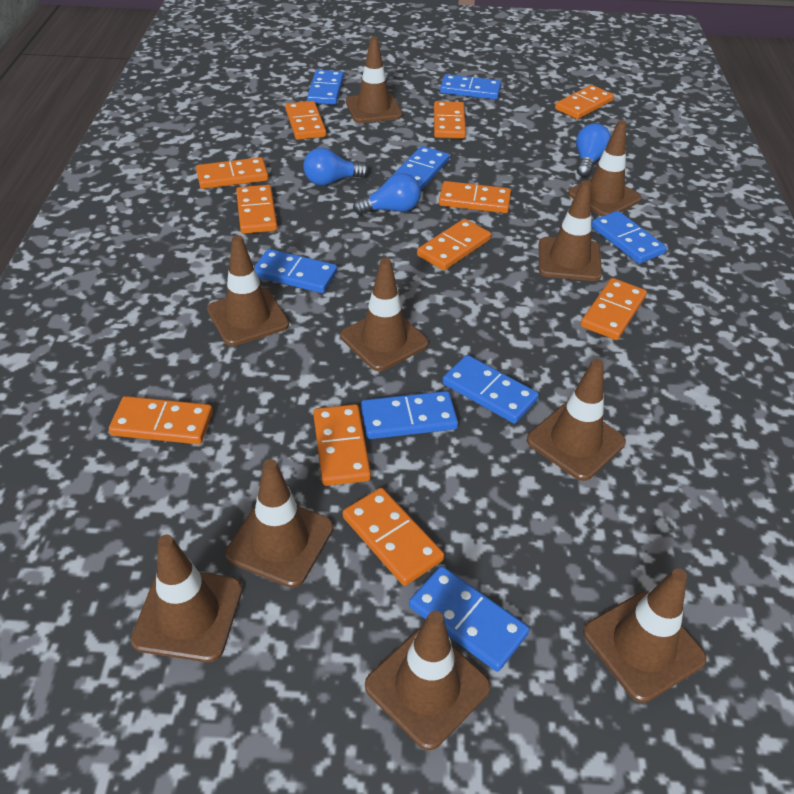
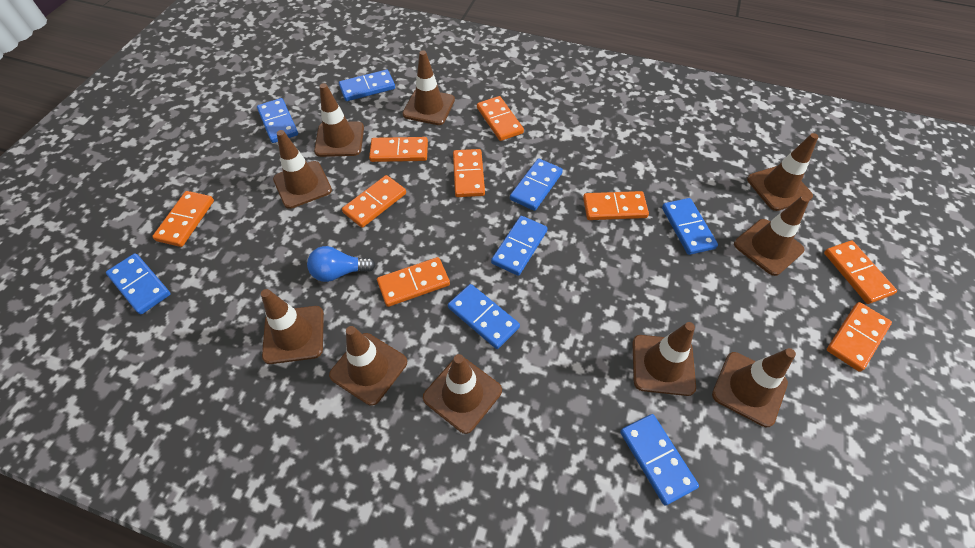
blue light bulb: [303,148,368,186] [353,173,421,215] [576,123,611,177] = 3 -> [307,246,376,282] = 1
orange domino: [109,396,213,444] [196,157,269,189] [236,185,277,234] [285,101,326,140] [313,404,371,486] [343,488,444,586] [417,219,491,270] [434,101,466,139] [439,181,511,213] [555,85,614,119] [581,278,647,340] = 11 -> [152,191,214,247] [342,175,406,228] [369,137,428,162] [377,257,450,307] [453,149,485,197] [477,96,524,141] [583,191,649,220] [824,241,897,304] [827,302,892,372] = 9

